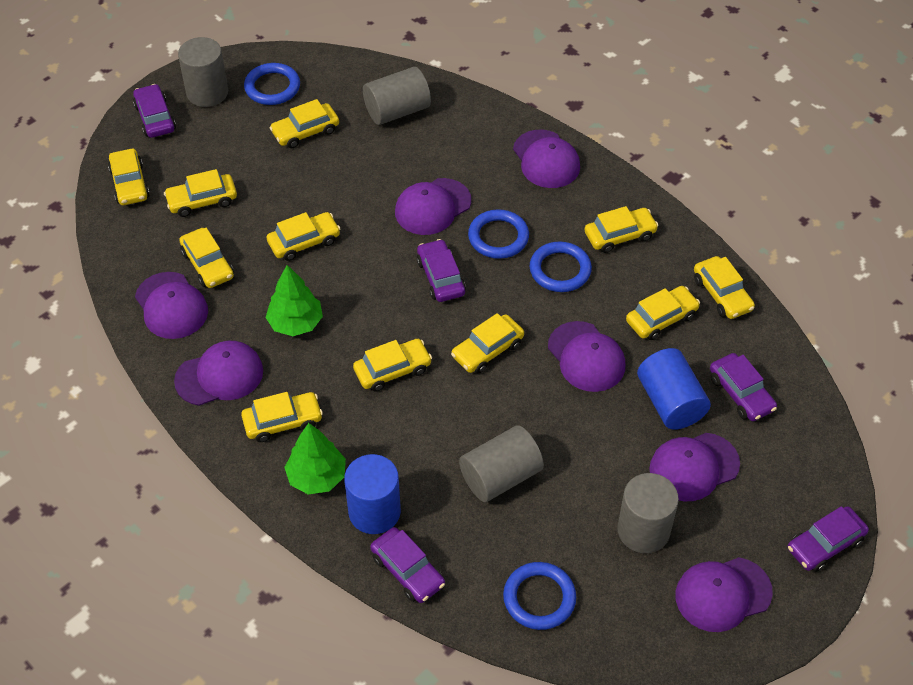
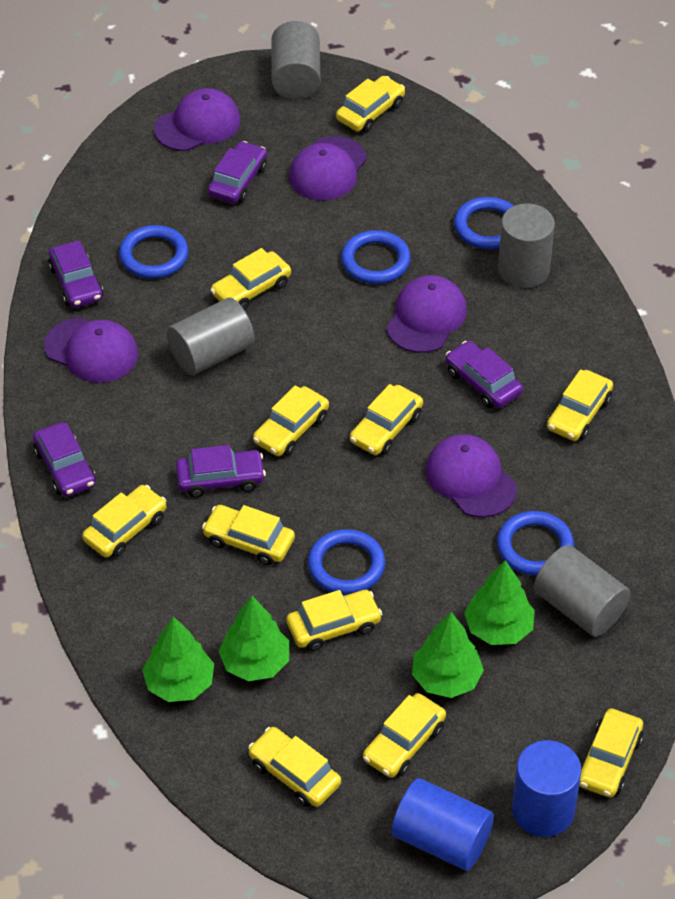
blue ring: [244,63,300,105] [468,209,529,259] [503,562,576,630] [529,241,592,292] = 4 -> [119,225,189,279] [308,529,385,595] [341,230,411,284] [454,197,513,249] [497,511,574,576] = 5
green tree: [265,265,323,336] [284,423,346,494] = 2 -> [142,616,214,702] [218,596,289,681] [412,612,484,698] [464,560,535,645] = 4
purple cap: [135,272,208,339] [174,341,263,406] [395,178,471,235] [513,130,580,188] [548,321,625,392] [649,433,740,501] [675,557,773,632] = 7 -> [44,318,138,383] [154,88,241,151] [289,136,367,200] [386,275,467,353] [426,434,517,518] = 5

